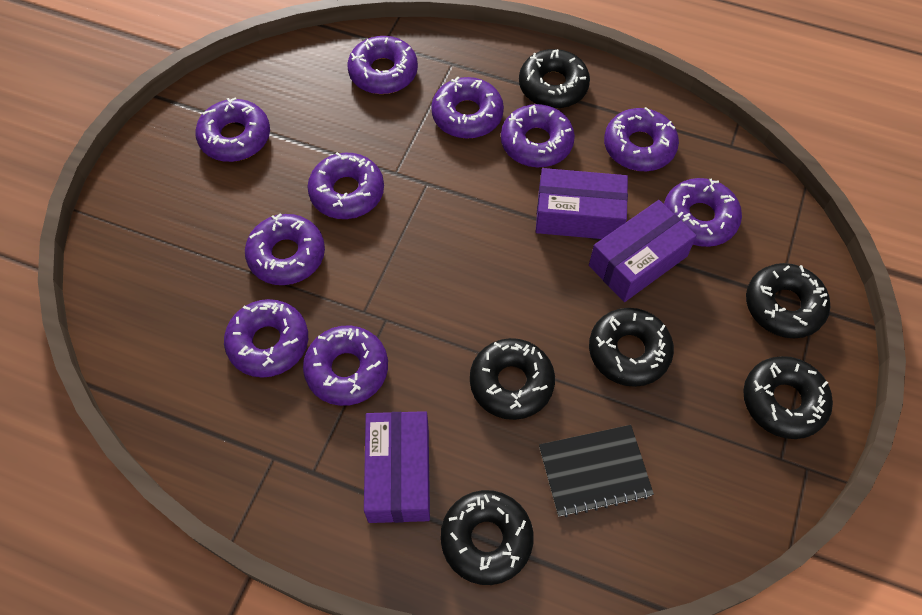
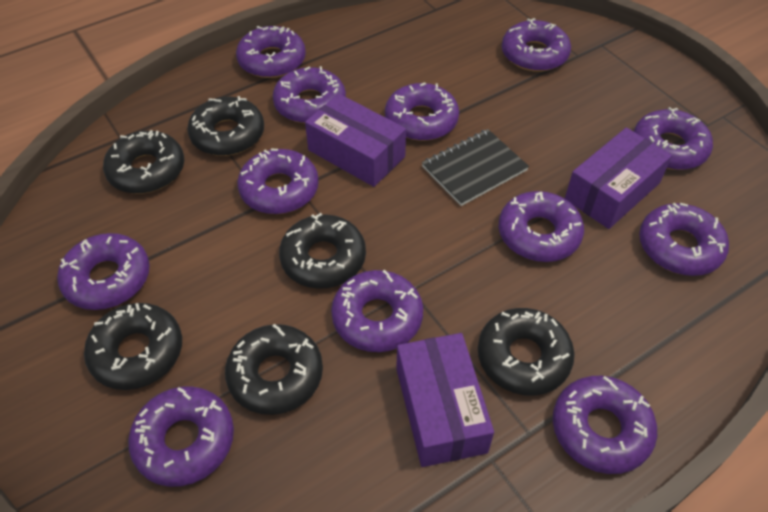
purple donut: [195,97,270,162] [224,299,308,378] [245,213,325,285] [303,325,388,406] [307,152,384,219] [348,36,418,94] [431,77,504,139] [501,104,575,167] [604,107,679,171] [664,178,742,247] = 10 -> [57,233,150,310] [128,386,234,487] [236,26,306,78] [237,149,319,214] [273,66,346,123] [331,270,423,352] [385,83,459,141] [499,191,584,262] [502,18,571,72] [553,376,657,474] [634,107,713,170] [639,203,729,276] = 12

